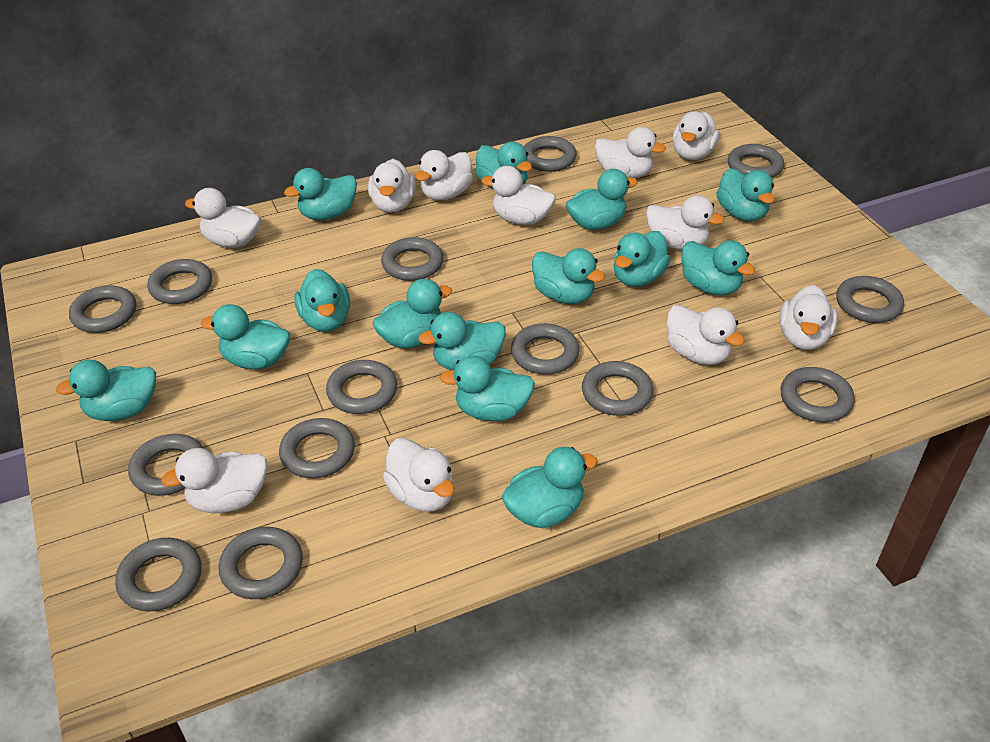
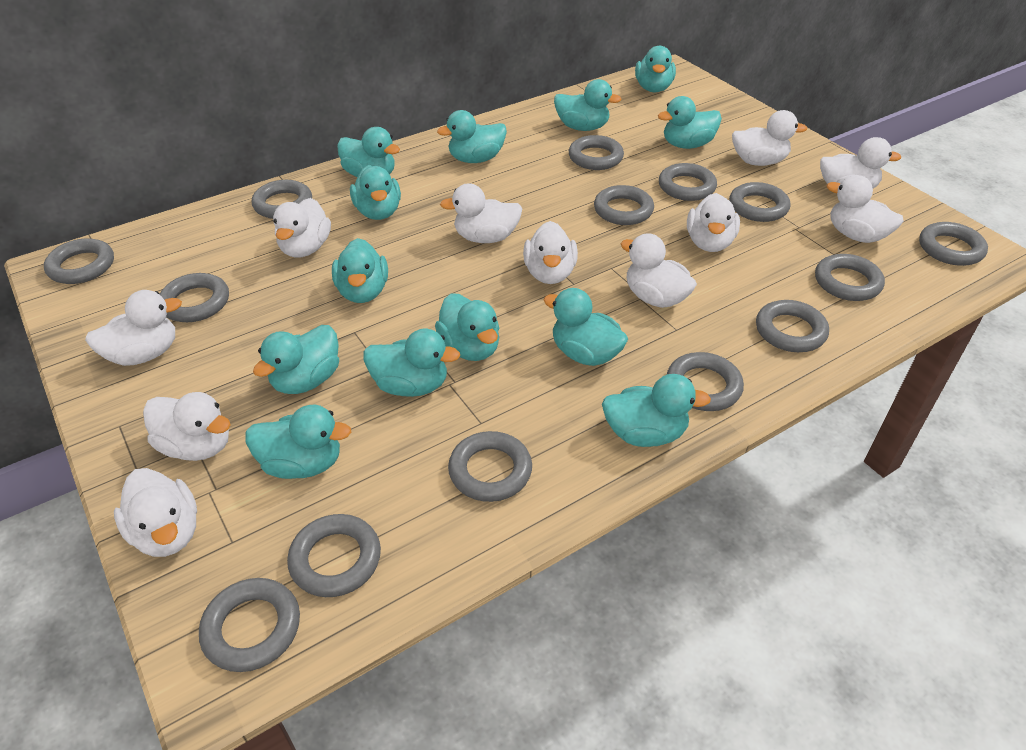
turquoise duck: [56,360,156,421] [201,304,290,369] [284,168,357,220] [294,269,350,332] [373,279,452,349] [418,312,506,370] [439,355,535,421] [475,142,532,188] [502,447,598,528] [532,248,605,304] [566,169,638,230] [614,231,671,287] [681,240,755,295] [716,168,775,221] = 14 -> [245,405,351,479] [253,325,339,394] [332,238,388,303] [337,127,400,177] [350,165,401,220] [364,329,460,397] [435,293,499,361] [437,110,507,163] [544,288,628,366] [554,79,622,131] [602,374,711,447] [635,46,676,92] [658,96,722,149] = 13

